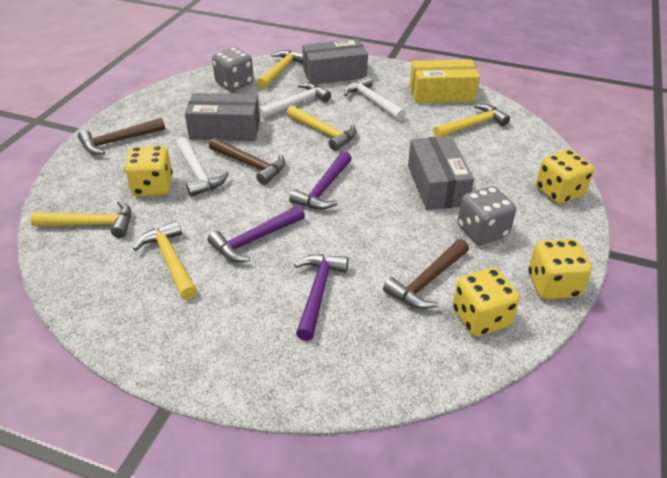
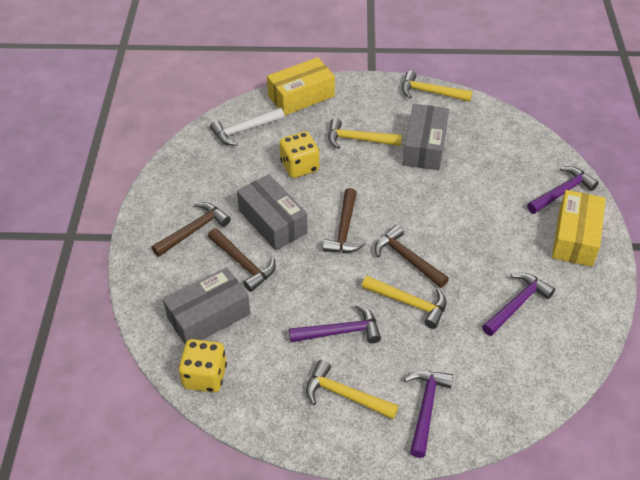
brown hammer: [78,118,165,155] [209,138,285,185] [383,239,469,309] = 3 -> [152,202,231,257] [208,228,276,292] [322,188,366,253] [375,225,449,288] = 4
grey dice: [212,47,254,91] [458,186,516,245] = 2 -> none = 0
purple hammer: [208,205,305,262] [289,151,352,210] [294,254,349,341] = 3 -> [289,304,381,343] [404,371,453,458] [482,273,555,336] [527,166,599,214] = 4
white hammer: [176,137,229,197] [259,83,331,119] [344,76,406,120] = 3 -> [210,108,285,146] = 1
yellow box: [410,59,480,103] = 1 -> [267,57,335,116] [552,190,606,267] = 2
yellow dice: [125,146,173,196] [453,268,520,336] [528,239,592,299] [536,149,594,204] = 4 -> [178,339,227,392] [279,131,319,178] = 2
yellow hammer: [30,200,131,238] [133,221,197,300] [257,50,303,89] [287,105,357,151] [433,104,510,137] = 5 -> [306,360,399,419] [328,118,402,149] [362,276,446,329] [402,70,472,102] = 4

